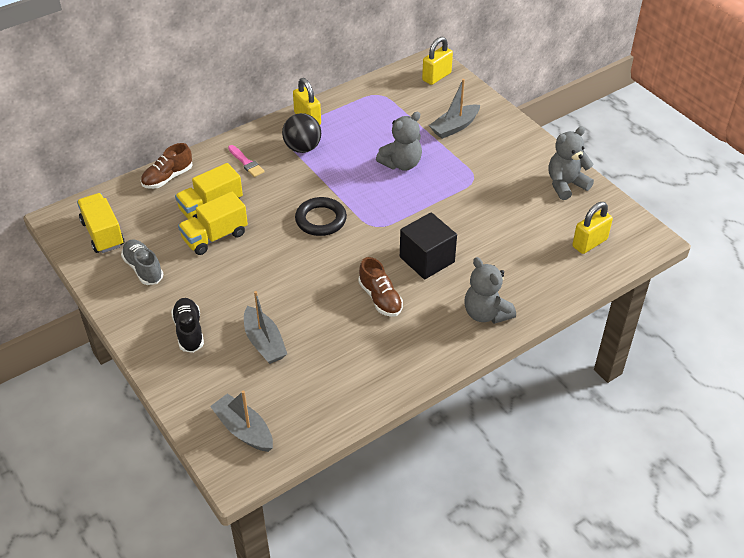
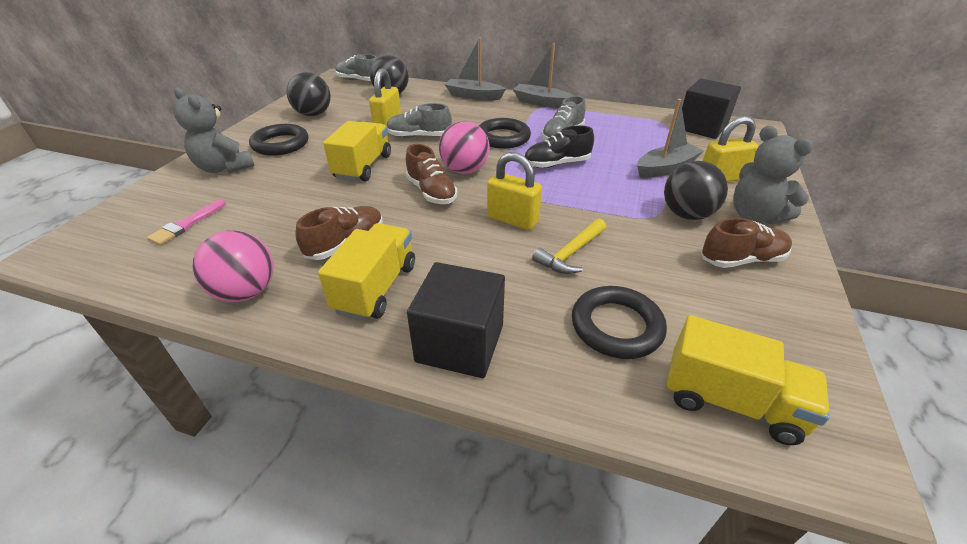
black ball: [282,113,321,153] = 1 -> [286,72,331,116] [370,55,409,94] [664,161,728,220] = 3
black cube: [400,212,457,279] = 1 -> [407,262,505,378] [682,78,741,139] = 2
black ring: [295,197,347,236] = 1 -> [249,124,308,156] [479,118,531,149] [572,286,667,359] = 3
brown shoe: [141,143,193,189] [358,257,403,317] = 2 -> [296,206,383,260] [406,144,457,204] [701,218,792,268] = 3
grey shoe: [121,240,163,285] = 1 -> [336,54,377,81] [387,103,452,138] [542,96,586,140] = 3
grey teddy bear: [376,112,422,171] [464,257,516,324] [548,126,594,200] = 3 -> [174,88,254,173] [733,126,813,224] = 2
pink ball: none = 0 -> [192,230,274,302] [439,121,490,174] = 2
yellow hammer: none = 0 -> [532,219,606,274] = 1

